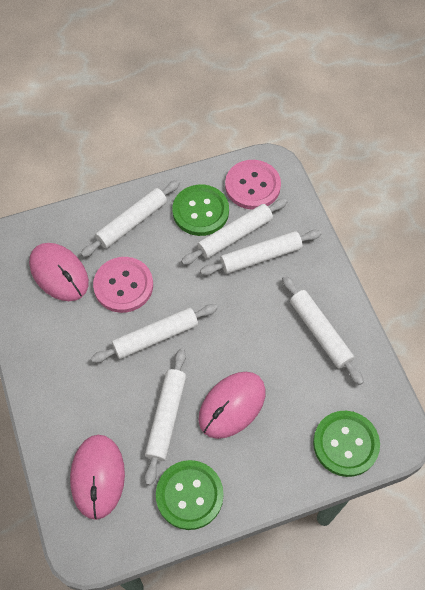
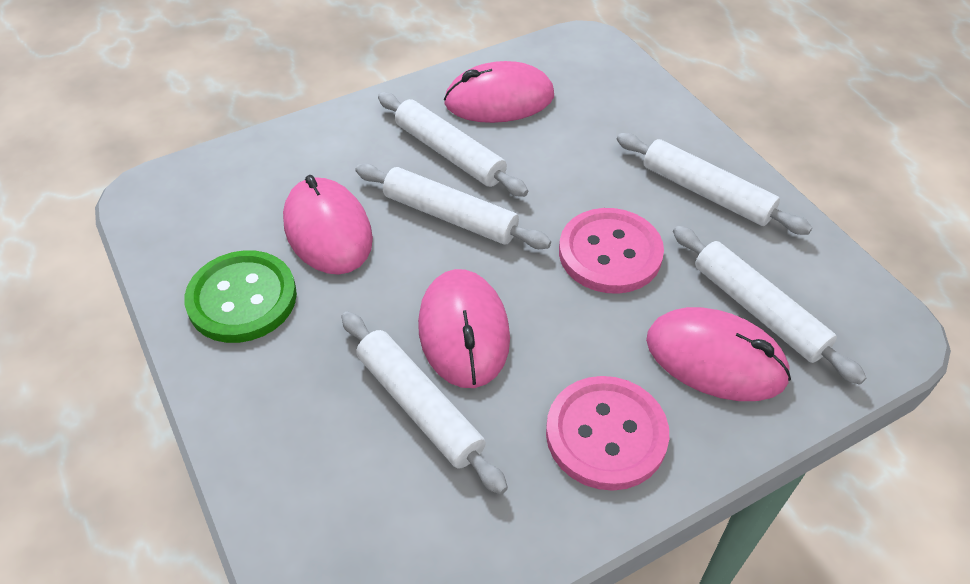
green button: [156,460,224,530] [172,184,229,236] [313,411,380,477] = 3 -> [184,250,297,343] = 1
pink mouse: [29,243,89,301] [70,435,125,520] [198,372,266,439] = 3 -> [283,175,373,275] [418,269,510,388] [444,61,554,123] [646,307,791,401] = 4
white rolling pin: [81,180,180,257] [91,304,218,363] [144,349,186,485] [181,198,287,265] [200,230,321,275] [282,276,364,385] = 6 -> [341,312,508,495] [356,164,551,249] [378,92,528,197] [617,133,812,235] [673,226,866,385] = 5

